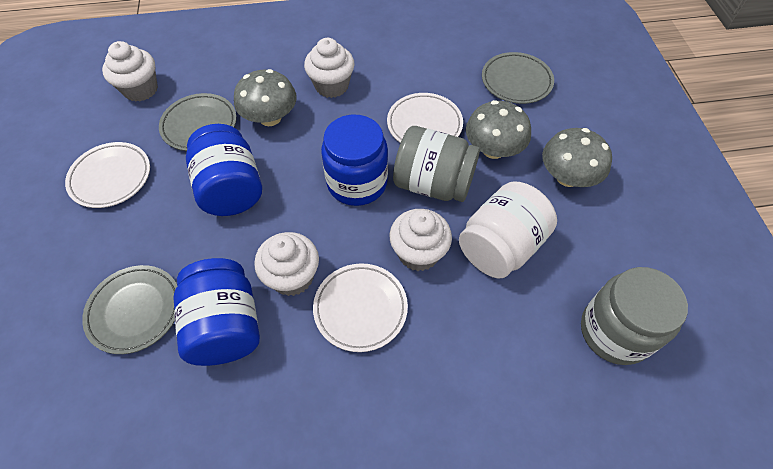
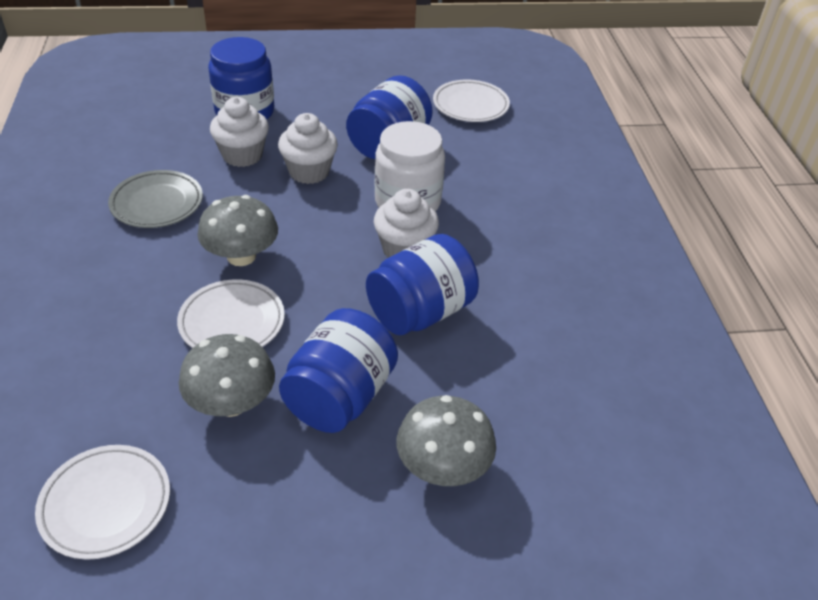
blue jar: [173,258,260,366] [186,124,262,216] [321,115,388,206] = 3 -> [208,37,274,120] [279,308,398,433] [346,75,433,159] [366,234,479,335] = 4
grey jar: [393,126,480,202] [581,267,688,365] = 2 -> none = 0
grey plate: [82,265,177,354] [159,93,236,151] [482,52,554,104] = 3 -> [108,170,203,228] = 1
white cupcake: [102,41,158,102] [254,232,319,296] [304,38,355,98] [389,209,452,271] = 4 -> [210,97,269,167] [278,113,338,184] [374,189,439,258] = 3

